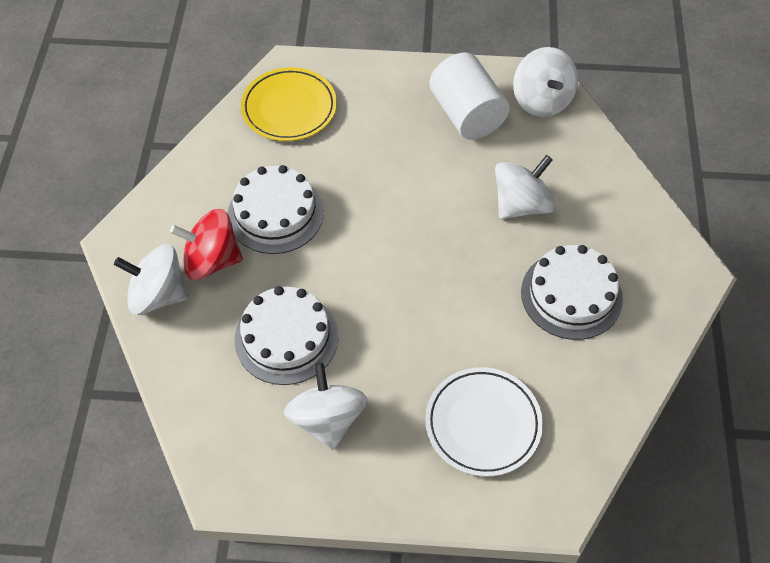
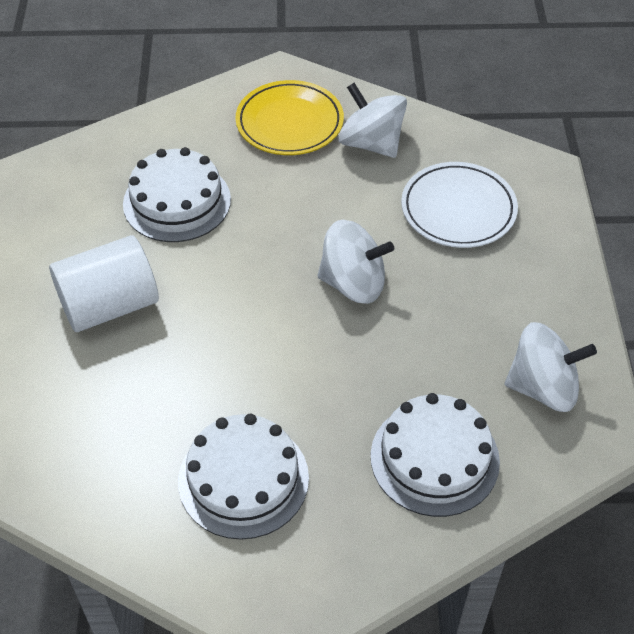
red spinning top: [170,209,243,280] = 1 -> none = 0
white spinning top: [114,244,189,315] [284,362,367,450] [495,155,555,219] [513,47,578,117] = 4 -> [317,220,394,304] [338,83,407,158] [505,322,597,412] = 3

